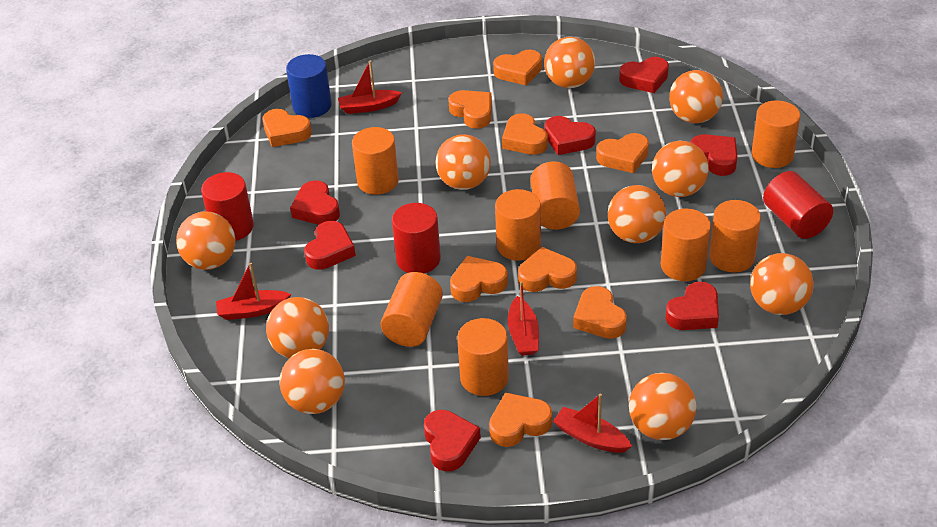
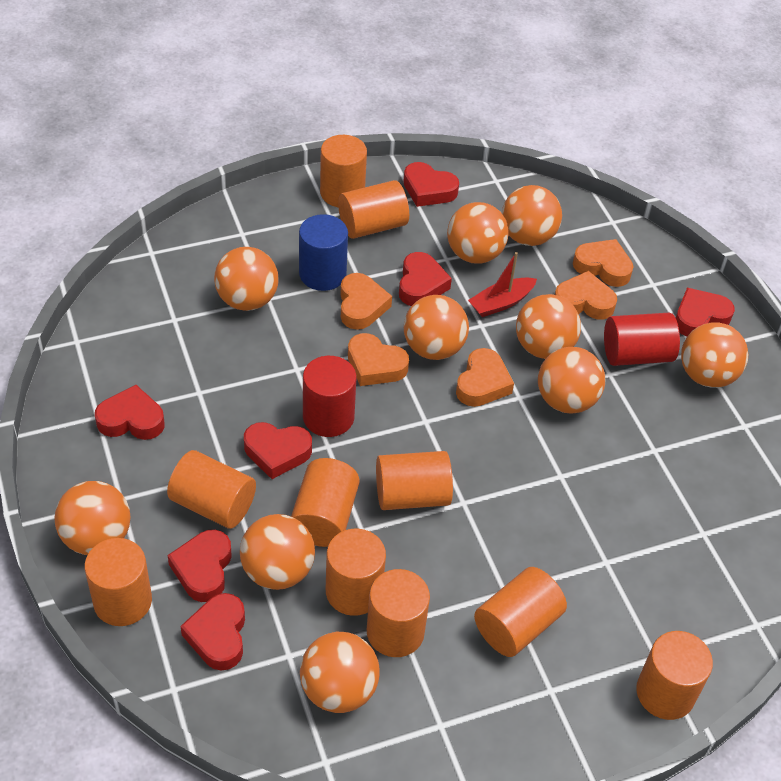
orange cylinder: [352,127,399,195] [381,272,443,347] [457,318,509,396] [495,189,541,261] [530,161,580,230] [661,208,711,281] [709,200,761,273] [751,100,801,168] = 8 -> [85,538,152,626] [167,450,256,529] [291,458,360,547] [320,135,367,207] [326,528,386,616] [338,180,409,239] [367,569,430,657] [376,451,453,510] [474,567,567,657] [636,631,713,720] = 10
orange heart: [263,109,312,147] [448,90,492,129] [450,256,508,302] [489,392,552,447] [493,50,542,85] [502,113,548,155] [518,247,577,292] [573,286,627,339] [596,133,649,173] = 9 -> [340,273,392,330] [348,333,409,386] [456,348,514,407] [555,271,617,320] [573,239,634,287] = 5
red boat: [216,262,291,320] [338,60,402,114] [508,281,539,356] [553,394,632,453] = 4 -> [468,252,537,317] = 1
red cylinder: [201,172,254,241] [392,203,441,273] [763,171,833,239] = 3 -> [303,356,356,437] [604,313,680,366] = 2

